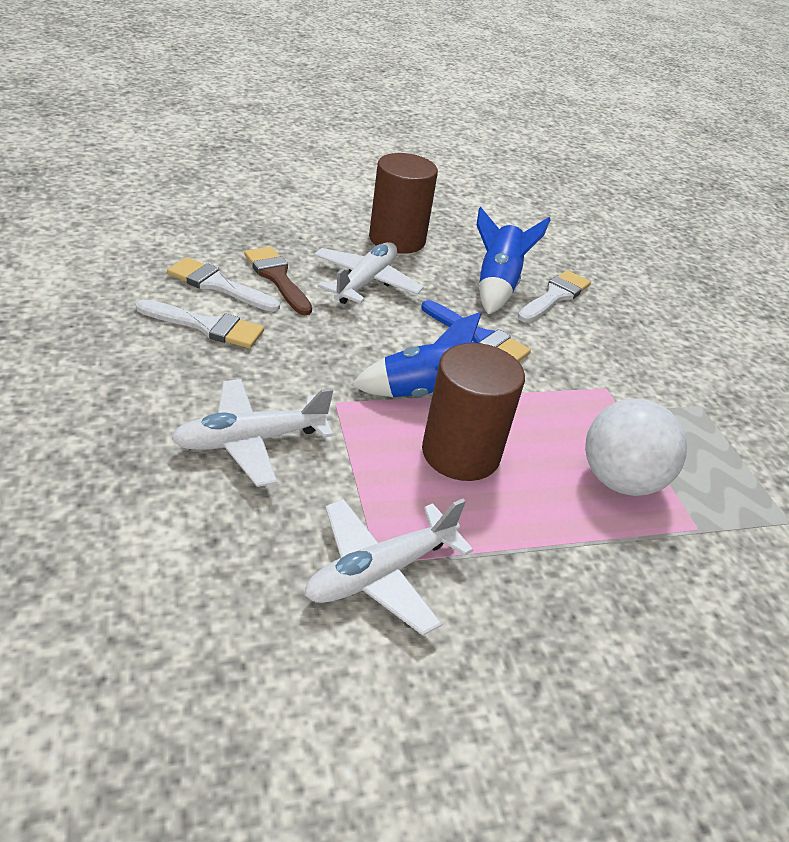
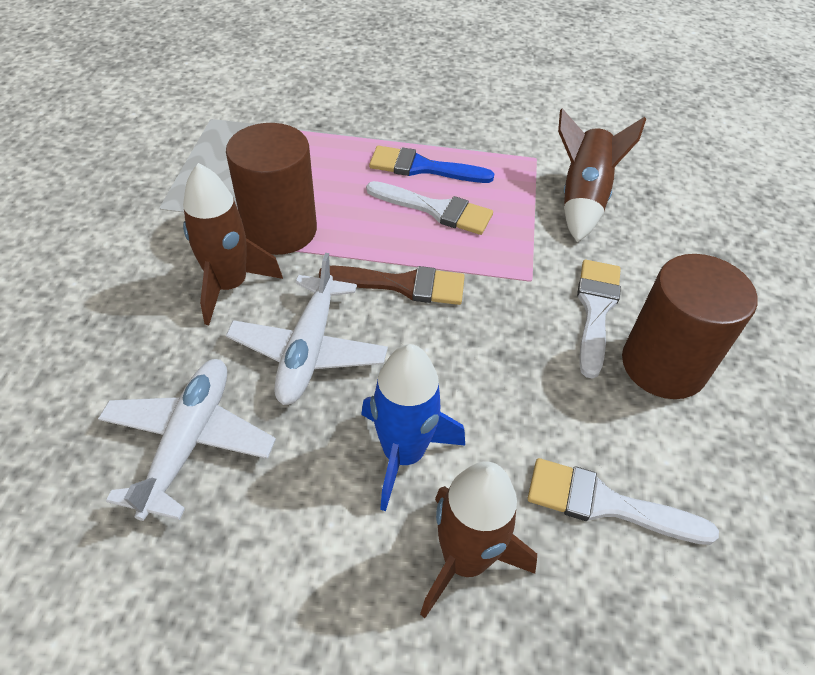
blue rocket: [351,312,481,397] [477,207,551,314] = 2 -> [361,344,465,511] = 1
brown rocket: none = 0 -> [183,163,283,325] [420,462,537,618] [558,108,646,242] = 3
white ball: [585,399,687,496] = 1 -> none = 0
white plane: [171,379,334,487] [305,498,473,636] [314,242,424,304] = 3 -> [98,359,276,521] [226,253,388,405] = 2

